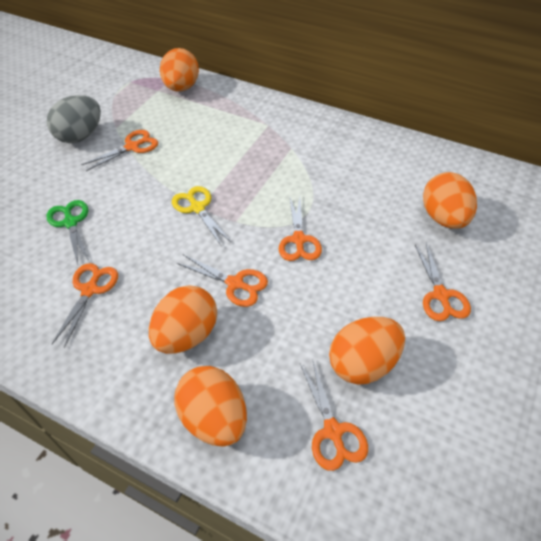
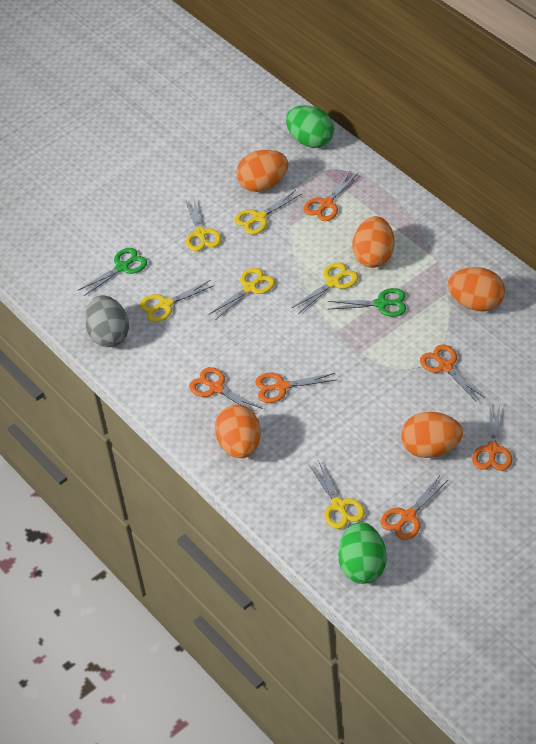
green egg: none = 0 -> [286,105,334,148] [338,522,387,584] = 2
green scissors: [47,200,90,265] = 1 -> [79,248,147,297] [328,288,406,317] = 2
yellow scissors: [172,186,231,245] = 1 -> [140,280,215,322] [185,199,221,251] [209,268,275,320] [234,190,301,235] [292,262,358,314] [309,462,365,529] = 6

